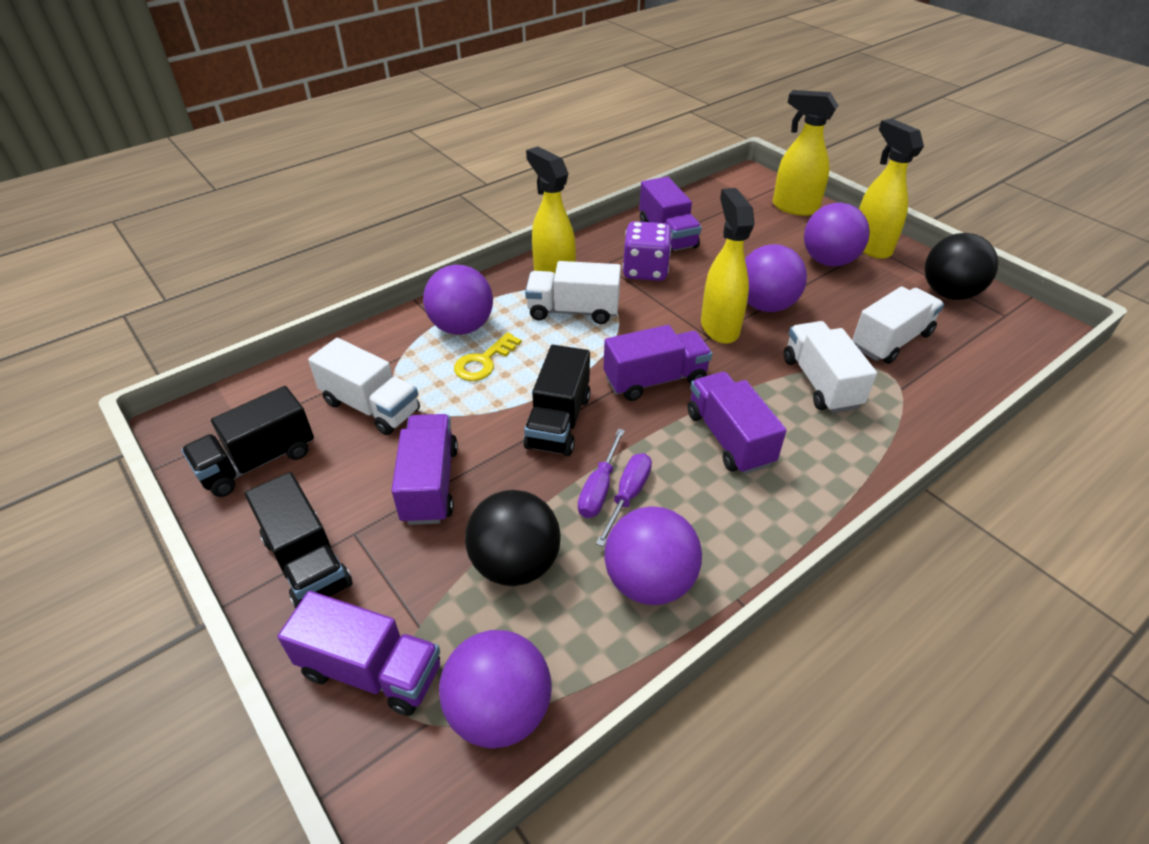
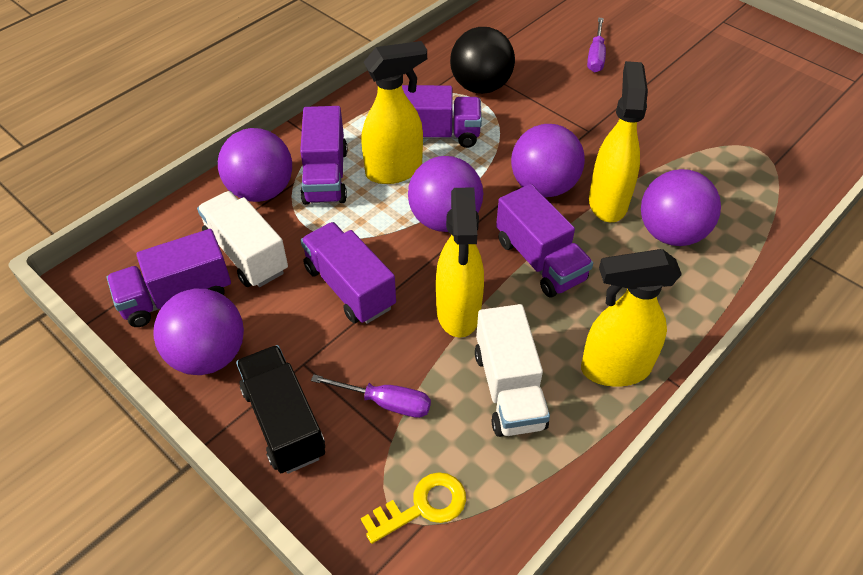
black ball: [465,490,561,586] [924,233,998,300] = 2 -> [450,27,515,94] = 1
black truck: [181,386,314,497] [245,472,353,608] [523,345,591,456] = 3 -> [236,345,325,473] = 1
purple dice: [622,221,672,281] = 1 -> none = 0
white truck: [308,338,420,435] [525,261,621,324] [784,321,877,413] [852,286,944,364] = 4 -> [197,191,288,287] [475,304,550,437] = 2

